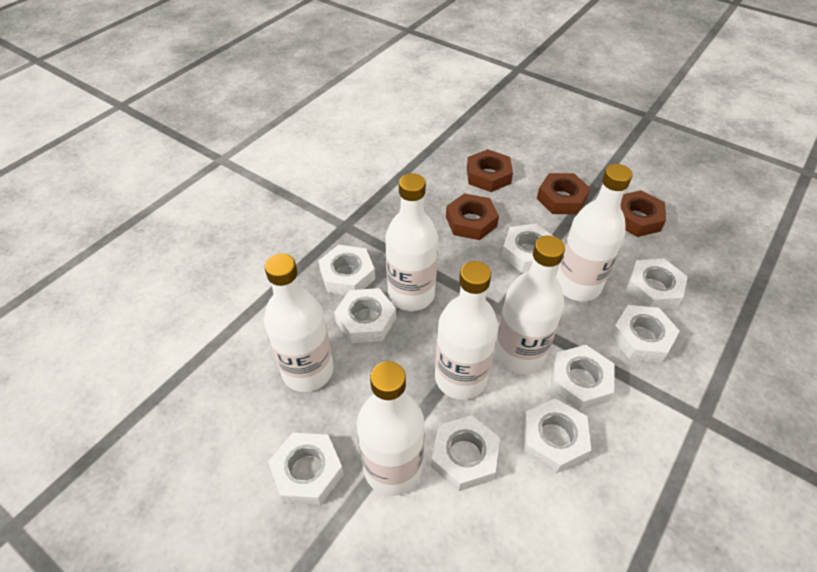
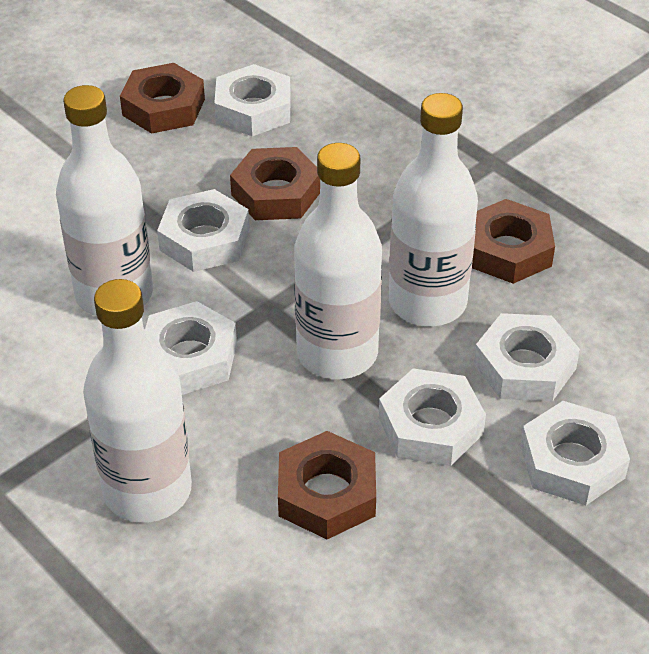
white bottle: [264,253,334,392] [357,361,424,496] [385,173,438,311] [435,261,499,400] [495,235,565,374] [556,164,632,301] = 6 -> [56,85,153,316] [83,279,192,523] [294,143,382,379] [389,93,478,326] = 4
white nut: [268,433,344,505] [318,245,375,295] [334,288,396,343] [431,415,500,491] [501,223,553,273] [523,398,591,473] [551,345,614,411] [610,305,680,363] [626,259,688,309] = 9 -> [144,301,237,395] [157,189,250,272] [214,64,291,136] [379,368,486,466] [474,313,580,401] [520,401,630,505] = 6

